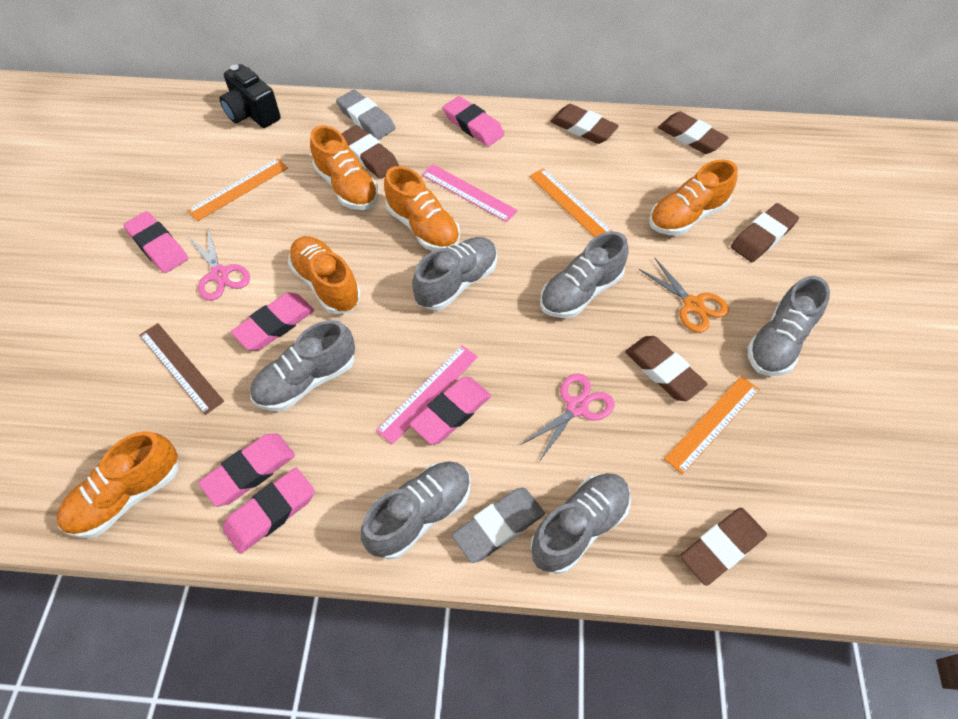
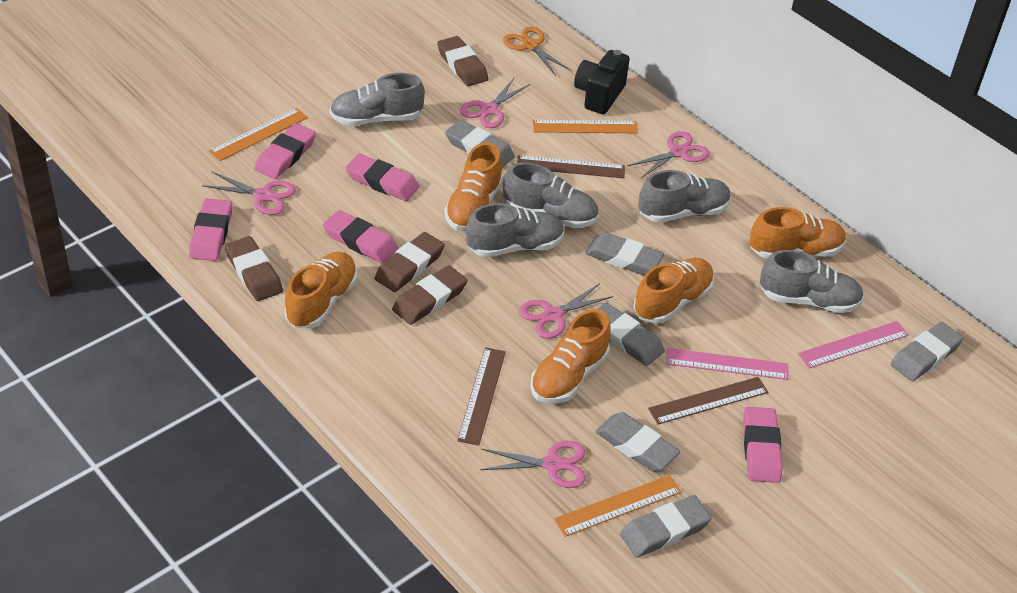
brown eraser: [341,125,399,179] [550,104,619,144] [625,336,708,401] [658,111,729,154] [680,508,767,586] [731,203,799,262] = 6 -> [225,236,283,301] [375,232,445,292] [392,265,468,325] [437,36,489,86] = 4
brown ruler: [139,323,224,415] = 1 -> [457,347,506,446] [517,155,625,178] [648,377,768,424] = 3
grey eraser: [336,90,395,140] [452,488,545,563] = 2 -> [445,120,515,168] [585,232,664,275] [595,412,680,471] [598,303,665,366] [620,495,712,558] [891,322,963,381] = 6
grey shoe: [250,320,355,411] [361,462,471,560] [412,237,497,310] [530,473,631,574] [540,231,629,318] [747,276,830,376] = 6 -> [330,73,425,126] [466,203,565,257] [503,162,599,228] [638,170,731,223] [760,250,864,313] = 5
pink eraser: [123,211,188,273] [198,433,295,506] [223,468,315,554] [231,292,314,350] [409,377,491,445] [443,96,505,146] = 6 -> [189,198,232,261] [254,123,316,179] [323,210,398,264] [346,154,420,201] [743,407,783,483] = 5
pink scissors: [188,228,250,301] [520,373,614,462] = 2 -> [202,172,296,215] [460,78,530,128] [480,441,586,488] [519,283,613,339] [628,131,710,178] = 5

